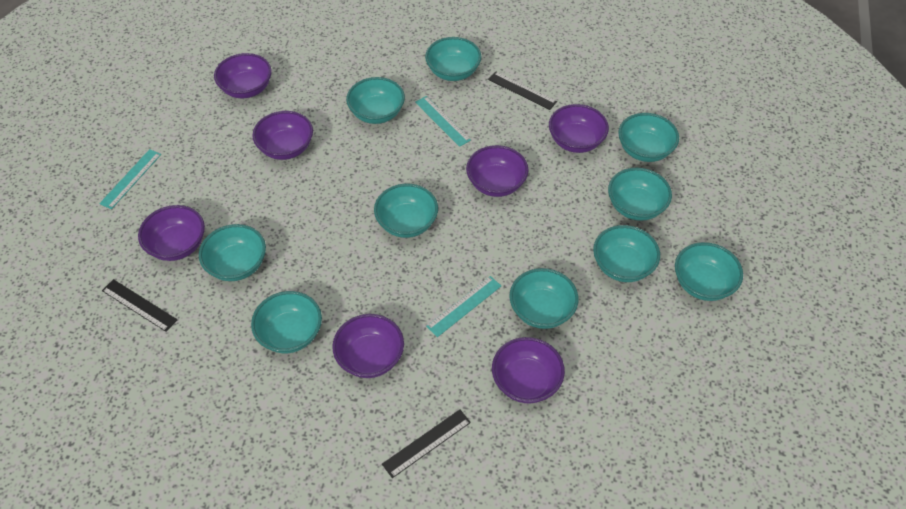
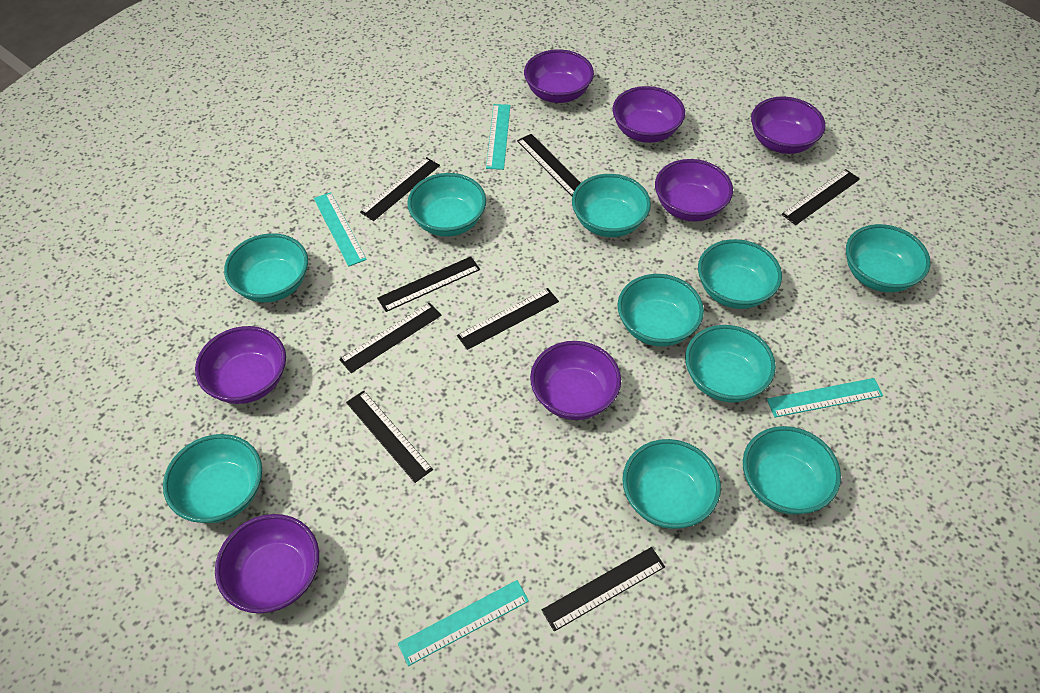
black ruler: [102,279,177,332] [382,409,471,478] [488,72,557,110] = 3 -> [339,303,442,373] [346,391,433,483] [360,157,440,221] [377,256,480,312] [457,288,559,350] [517,134,581,196] [542,547,665,632] [782,169,860,225] = 8
turquoise ruler: [99,149,161,209] [415,96,471,147] [426,276,501,337] = 3 -> [314,192,367,266] [398,580,529,666] [486,104,510,170] [767,378,883,417] = 4

